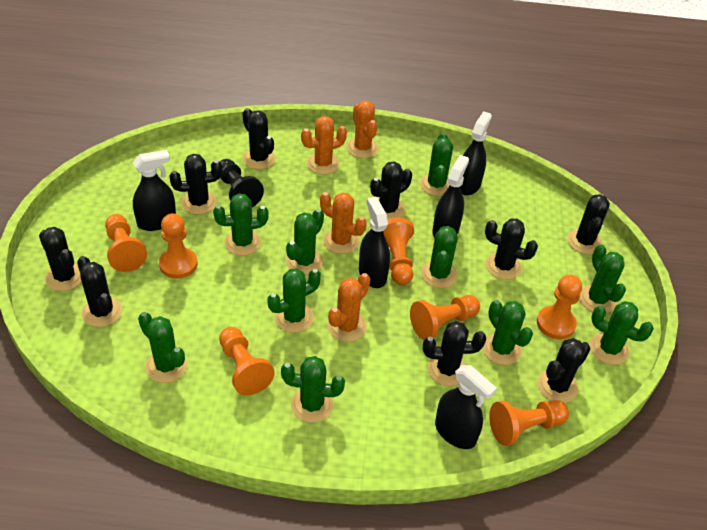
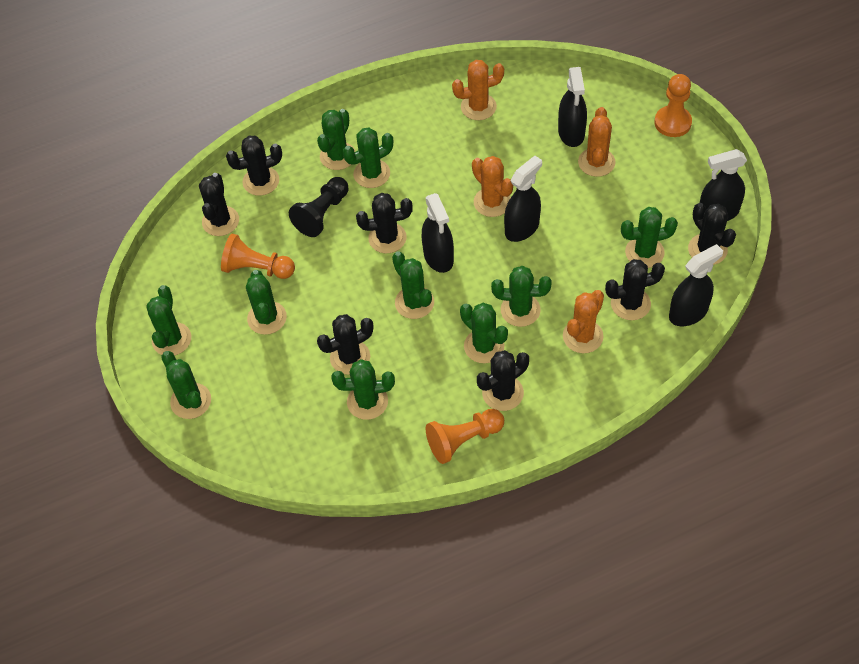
black cactus: [39,227,82,291] [77,256,122,327] [169,154,222,215] [242,108,276,169] [370,161,412,219] [423,321,486,386] [485,218,538,280] [537,338,590,403] [567,194,610,254] = 9 -> [199,173,239,236] [226,136,282,196] [317,314,373,375] [356,193,413,253] [477,350,529,411] [605,259,665,320] [688,203,736,265] = 7
orange pawn: [105,214,147,272] [159,213,198,279] [219,327,275,395] [383,218,414,285] [410,295,480,340] [489,400,569,446] [537,275,582,339] = 7 -> [221,234,295,279] [426,409,504,464] [654,74,692,137] = 3

